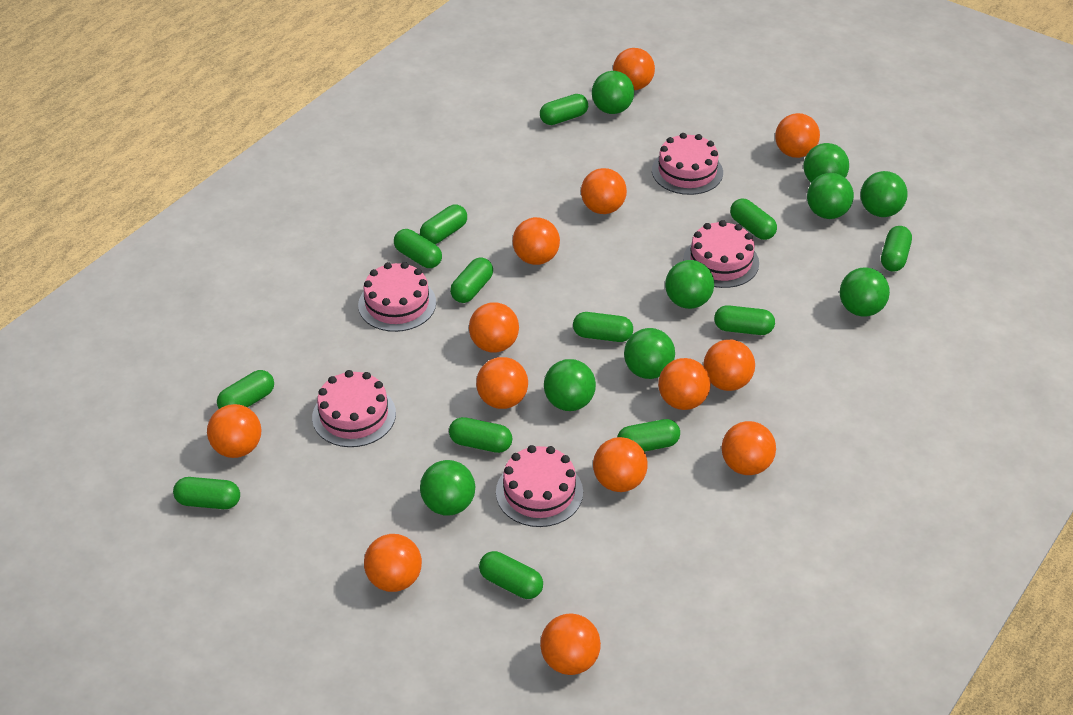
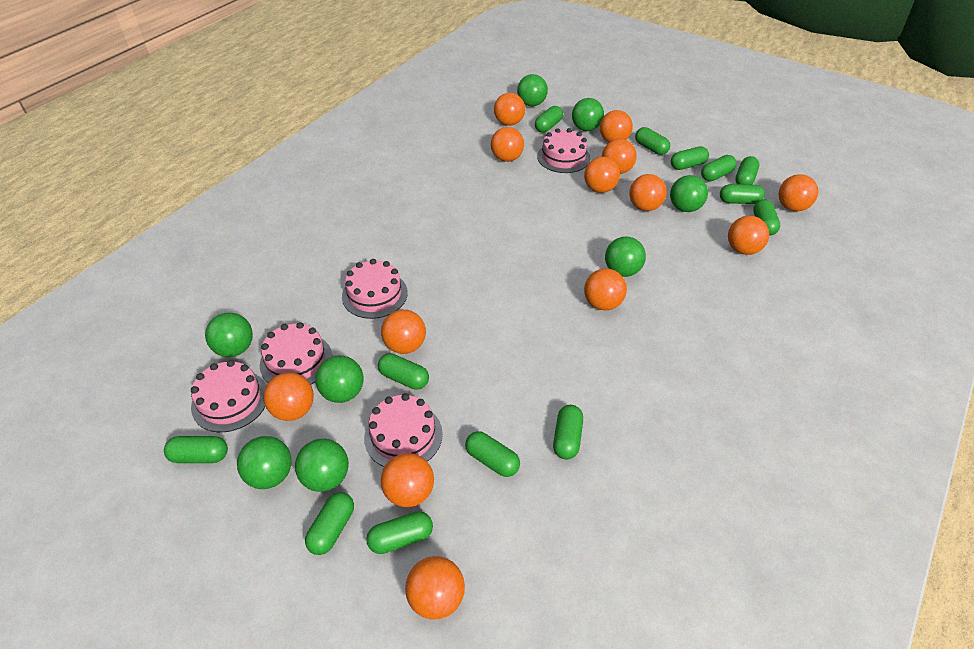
green ball: [420,460,475,515] [544,359,596,411] [592,71,634,114] [624,328,675,379] [665,260,714,309] [804,143,849,183] [807,173,854,219] [840,267,890,317] [861,171,908,217] = 9 -> [205,313,253,357] [237,436,292,489] [295,438,349,492] [315,356,364,403] [517,74,548,106] [572,98,604,131] [605,236,646,277] [670,175,708,212] = 8

